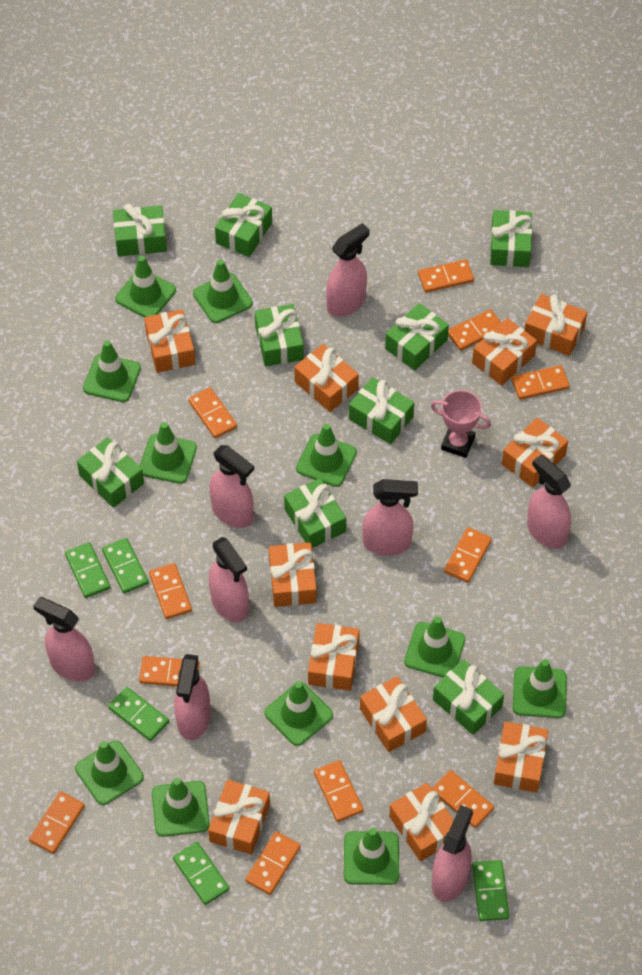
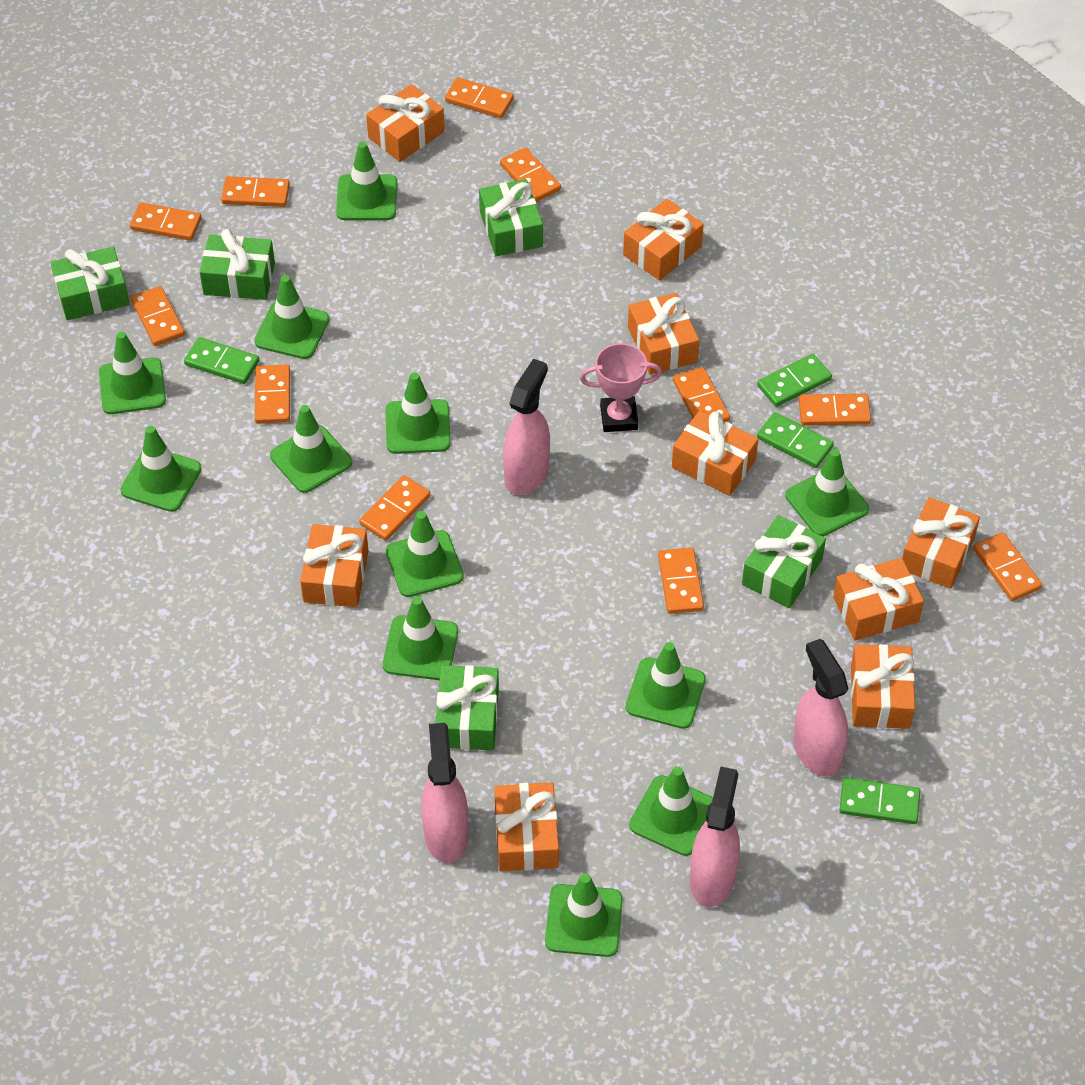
green domino: [65,542,110,598] [102,538,149,593] [108,687,169,741] [173,842,230,905] [472,860,509,921] = 5 -> [184,337,259,384] [757,354,832,407] [757,412,834,468] [839,777,920,824] = 4
green gift: [77,437,144,508] [113,204,167,256] [215,193,272,257] [255,304,304,367] [284,478,346,548] [349,377,414,444] [385,303,449,371] [433,659,504,735] [490,210,532,267] = 9 -> [51,247,130,320] [200,229,275,300] [436,665,499,750] [479,179,543,256] [742,515,826,608] = 5
green traffic cone: [75,740,144,805] [83,340,141,402] [115,256,176,317] [140,422,197,484] [152,778,210,837] [193,259,253,323] [264,681,333,746] [296,424,357,487] [344,828,399,885] [404,616,465,678] [513,659,567,718] = 11 -> [99,331,166,414] [120,426,201,512] [254,275,329,359] [270,405,352,493] [336,141,397,220] [383,596,458,680] [385,372,451,454] [386,511,464,597] [545,873,623,957] [626,642,706,729] [629,766,713,856] [786,449,869,536] = 12
orange gift: [144,309,195,373] [208,779,270,855] [269,542,317,607] [294,344,359,412] [308,623,360,691] [360,676,427,752] [389,783,454,861] [472,318,537,386] [494,722,548,793] [502,418,568,488] [525,294,587,356] = 11 -> [300,524,368,607] [366,84,445,162] [494,782,559,872] [623,199,704,281] [628,293,699,375] [672,410,758,496] [833,558,924,640] [851,644,915,729] [902,497,980,589] = 9
pink spray bottle: [33,597,95,682] [174,654,211,740] [209,445,254,528] [209,537,249,622] [326,223,370,317] [362,479,418,556] [432,805,473,902] [527,455,571,549] = 8 -> [421,723,468,863] [503,359,550,495] [690,766,740,907] [793,639,848,777] = 4

